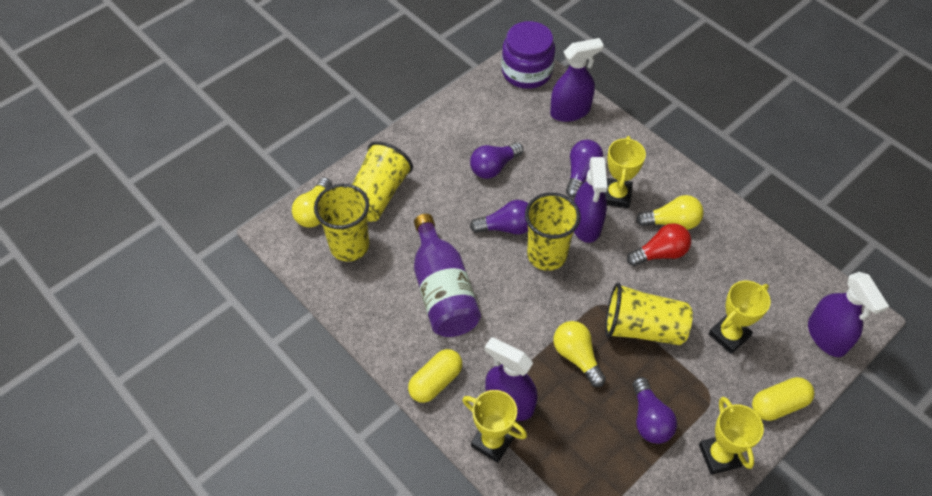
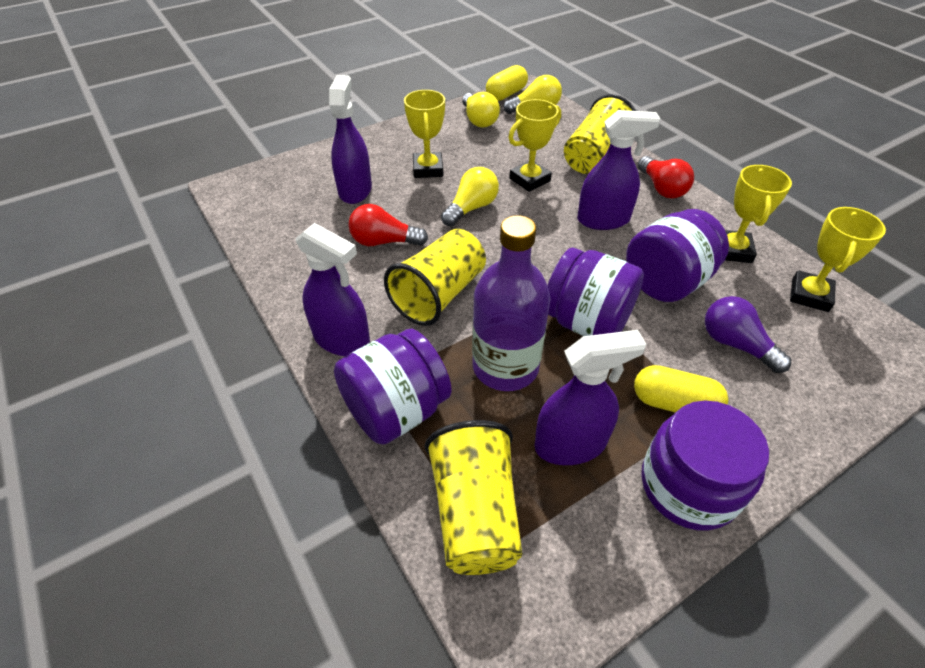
purple jar: [502,21,555,89] = 1 -> [334,329,452,445] [547,247,644,336] [626,209,729,302] [641,401,769,531] = 4
purple light bulb: [470,142,523,179] [470,200,529,234] [566,140,603,198] [632,377,677,444] = 4 -> [705,296,791,373] = 1
red light bulb: [627,223,691,266] = 1 -> [348,204,428,246] [638,156,694,199] = 2
yellow cup: [314,184,369,261] [352,141,413,222] [525,192,581,271] [605,283,693,345] = 4 -> [384,229,486,326] [425,420,522,575] [564,94,636,174] = 3

